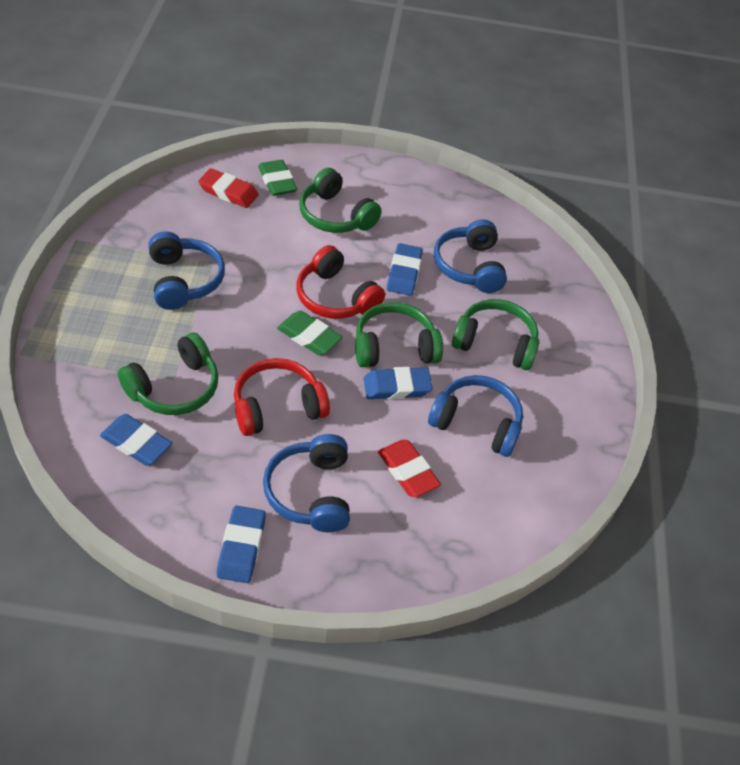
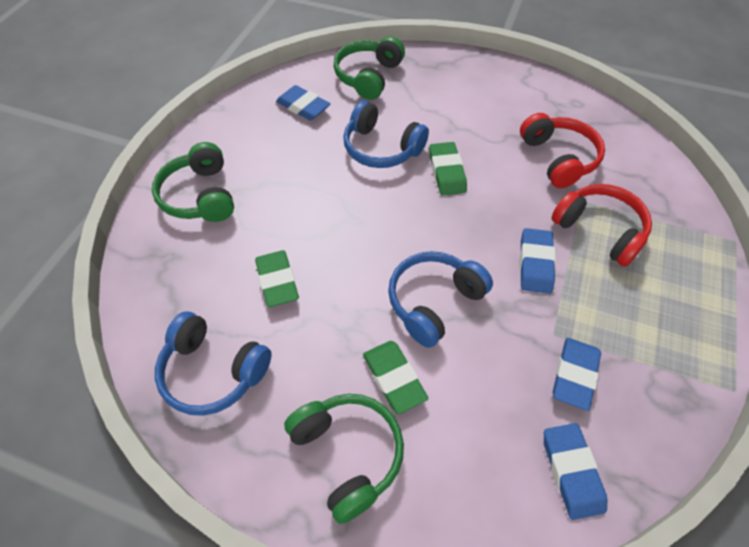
blue headphones: [148,231,225,310] [263,434,350,533] [428,375,523,457] [434,219,507,293] = 4 -> [155,311,272,416] [343,101,429,168] [388,251,493,348] = 3
green eraser: [258,160,297,196] [277,311,343,355] = 2 -> [255,250,299,307] [363,341,428,414] [429,142,467,196] = 3
green headphones: [118,332,218,415] [299,168,382,233] [355,302,443,367] [452,299,539,370] = 4 -> [152,142,234,222] [284,394,404,524] [334,36,405,100] = 3
red eraser: [198,168,259,208] [378,440,441,497] = 2 -> none = 0

